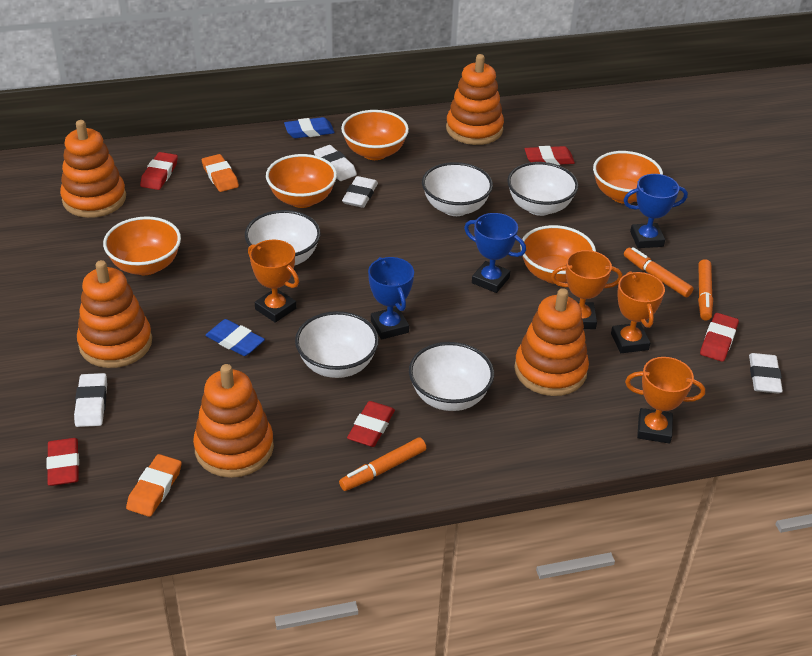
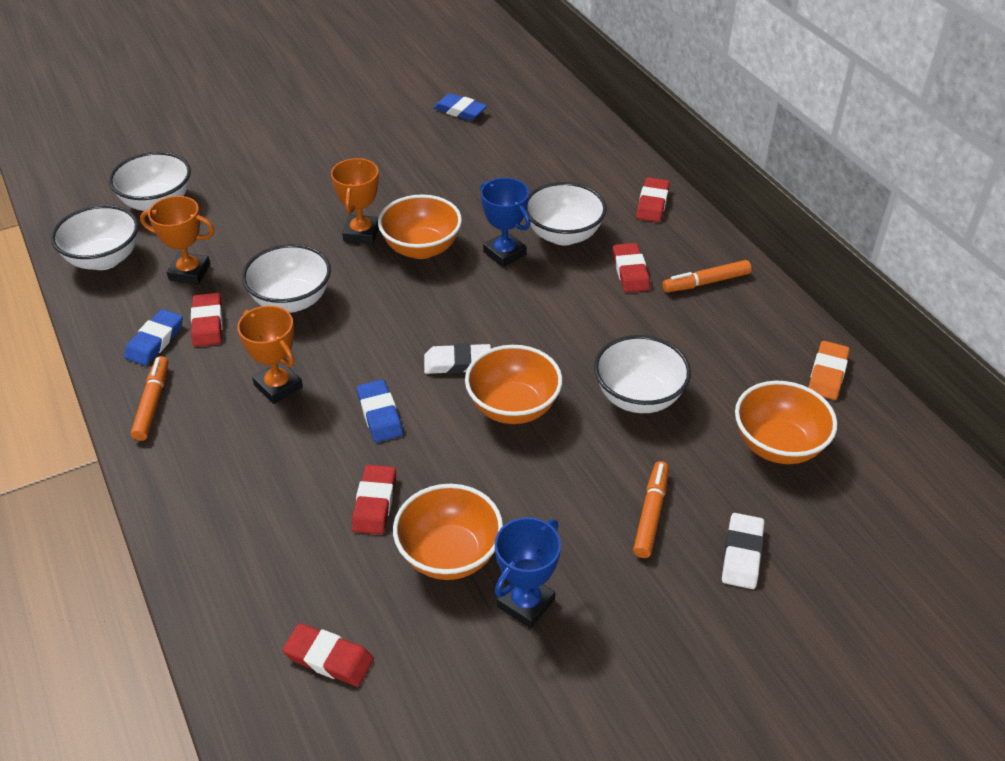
blue eraser: [205,319,265,356] [284,117,335,138] = 2 -> [124,309,183,366] [357,379,403,442] [433,93,487,121] = 3
blue trophy: [368,257,414,339] [464,213,526,293] [624,174,688,248] = 3 -> [480,178,530,267] [495,517,561,628] = 2
orange bowl: [103,216,181,275] [266,154,337,208] [341,110,409,160] [520,225,596,284] [593,151,663,204] = 5 -> [378,195,462,259] [393,484,503,580] [465,345,562,424] [735,381,837,464] = 4
orange eraser: [126,454,182,517] [202,154,239,192] = 2 -> [808,341,850,400] = 1
orange stacking toy: [60,120,126,218] [77,260,152,368] [193,364,274,478] [446,54,504,145] [514,288,589,396] = 5 -> none = 0
orange trophy: [248,240,299,323] [551,250,623,329] [611,271,665,353] [625,357,705,444] = 4 -> [140,196,214,284] [237,306,303,404] [331,158,379,244] = 3
white eraser: [74,373,107,427] [314,145,357,181] [342,176,378,208] [749,353,783,394] = 4 -> [424,343,491,374] [722,513,764,589] = 2

